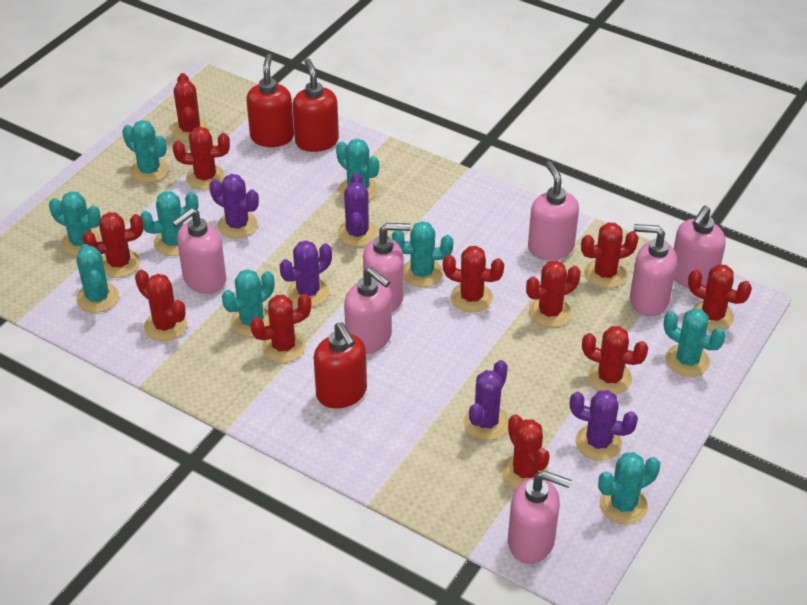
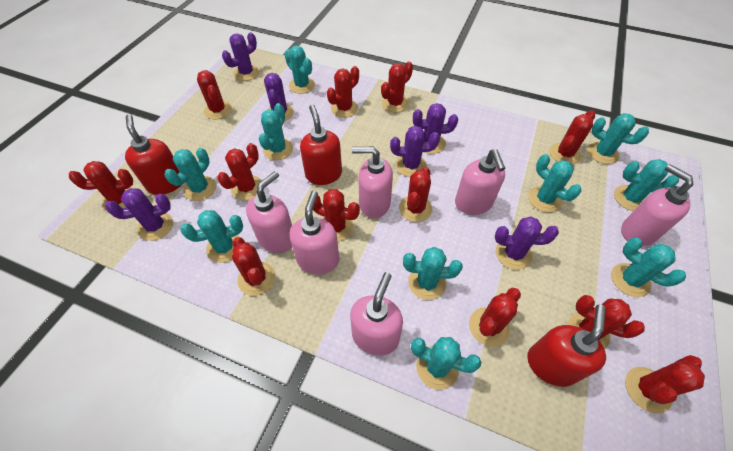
pink soap dispenser: [172,208,226,294] [344,267,392,354] [363,223,411,312] [508,470,571,564] [528,161,579,260] [630,224,677,316] [674,206,726,288] = 7 -> [246,171,292,253] [289,191,339,274] [350,272,403,356] [352,147,393,218] [455,149,506,215] [621,164,693,246] = 6
purple cactus: [209,174,259,238] [280,240,332,307] [337,173,378,247] [463,360,509,440] [570,390,638,461] = 5 -> [105,188,173,241] [222,32,259,81] [264,73,294,121] [390,126,440,177] [413,103,458,154] [495,217,559,269] = 6
red cactus: [82,212,144,278] [135,270,187,341] [171,73,209,141] [173,127,230,190] [250,294,312,363] [443,246,504,312] [502,414,550,489] [526,260,581,327] [581,222,639,288] [582,326,648,395] [688,264,752,331] = 11 -> [69,161,133,211] [197,70,232,119] [217,143,262,200] [232,237,275,296] [313,189,360,241] [327,66,359,118] [381,61,413,112] [399,167,433,222] [469,288,521,347] [550,110,595,165] [568,295,645,349] [625,355,705,414] = 12
turquoise cactus: [49,191,102,256] [76,244,119,313] [122,120,169,183] [140,191,198,256] [222,269,275,337] [336,139,379,200] [392,221,453,287] [598,452,660,524] [664,308,726,377] = 9 -> [164,148,216,201] [180,210,243,263] [259,103,293,160] [285,46,315,94] [403,247,463,300] [411,337,482,390] [528,154,581,212] [588,113,649,164] [611,238,686,297] [614,159,679,211] = 10

